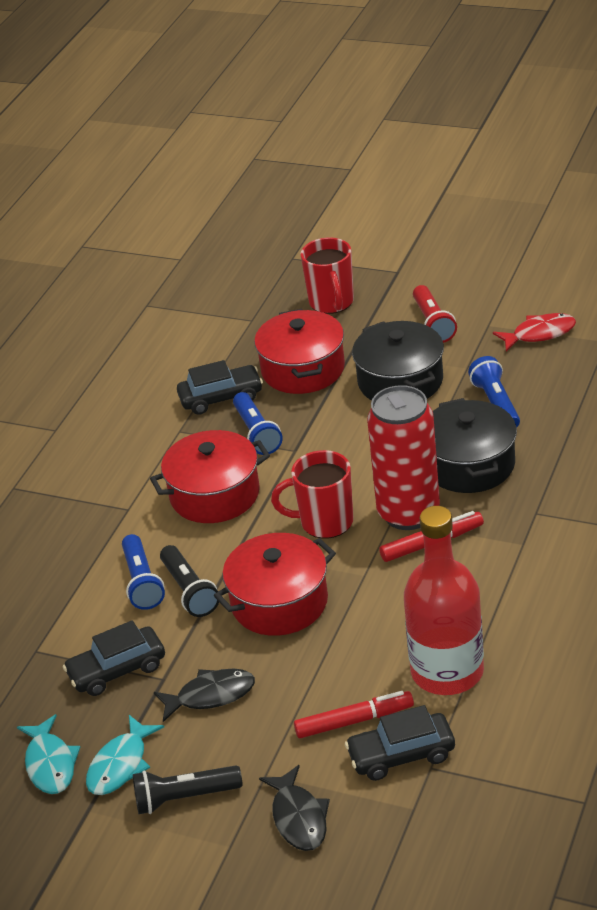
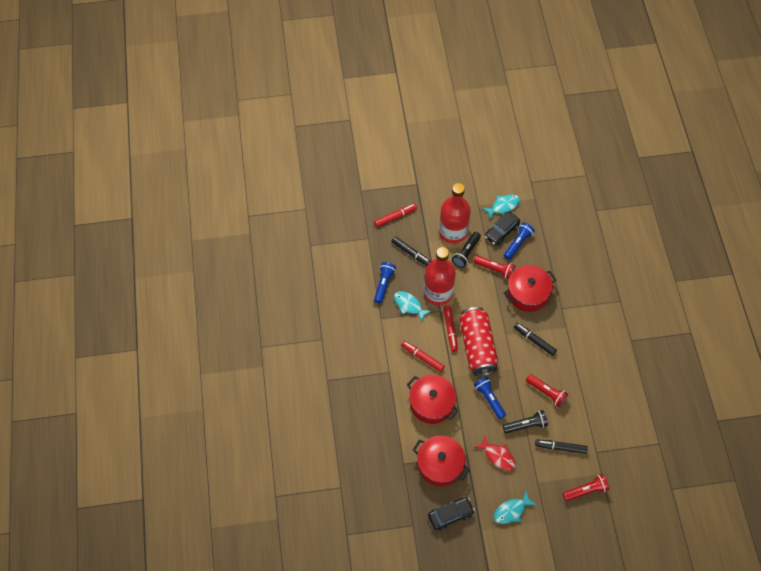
black car: [63,620,165,696] [177,360,263,415] [345,705,455,781] = 3 -> [428,497,475,531] [485,212,520,246] = 2
black fish: [154,669,255,722] [259,765,330,851] = 2 -> none = 0
black marker: none = 0 -> [391,237,431,266] [514,323,557,356] [535,439,588,454] = 3
black pot: [352,321,444,400] [433,398,517,493] = 2 -> none = 0
red bottle: [404,506,484,695] = 1 -> [424,247,456,305] [439,183,471,244] = 2
red flashlight: [413,285,457,343] = 1 -> [474,255,515,279] [526,374,568,407] [563,474,609,501] = 3
red marker: [294,691,414,738] [379,511,484,562] = 2 -> [374,204,417,227] [401,341,445,372] [444,305,458,352] = 3
red mug: [271,450,353,539] [300,237,354,314] = 2 -> none = 0
turquoise fish: [17,714,80,794] [86,715,164,795] = 2 -> [394,291,432,323] [482,194,520,220] [494,490,536,524] = 3

